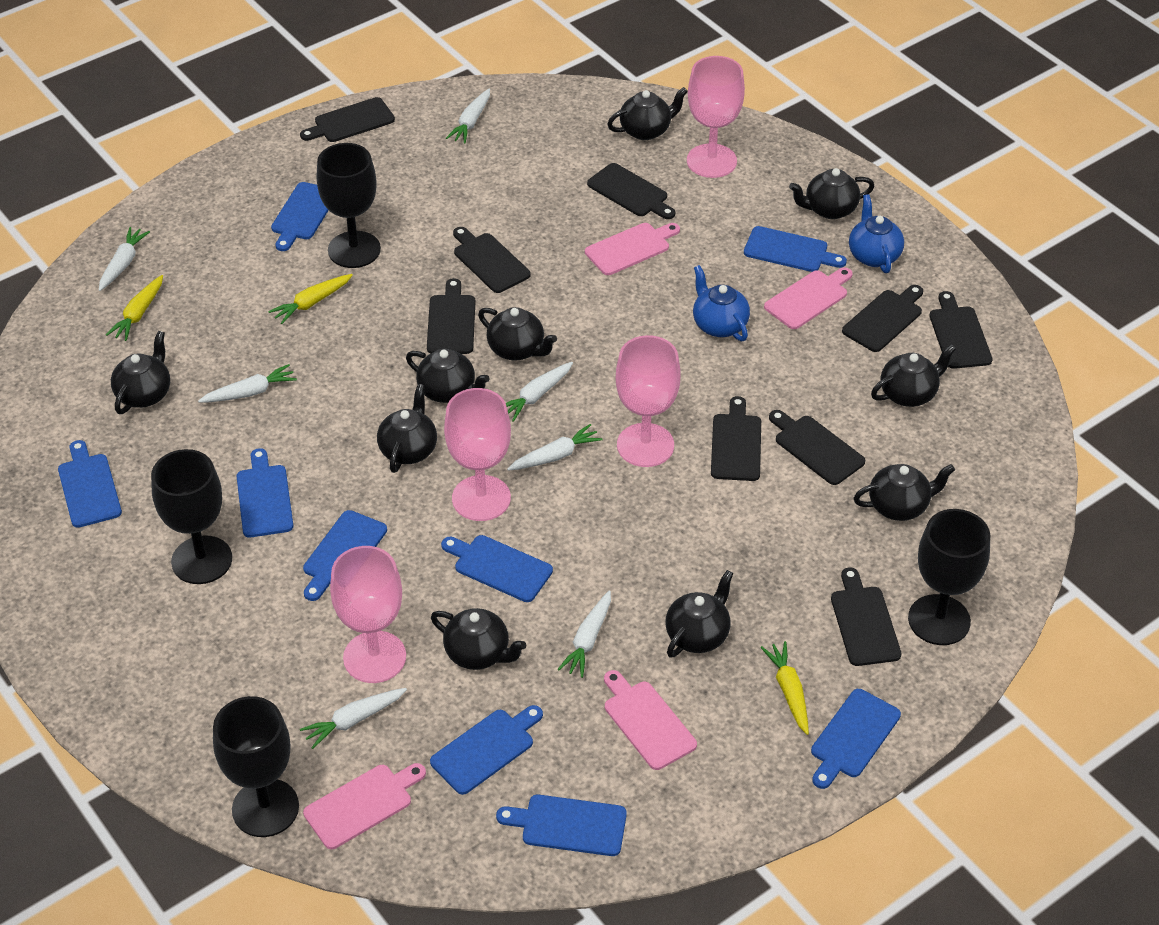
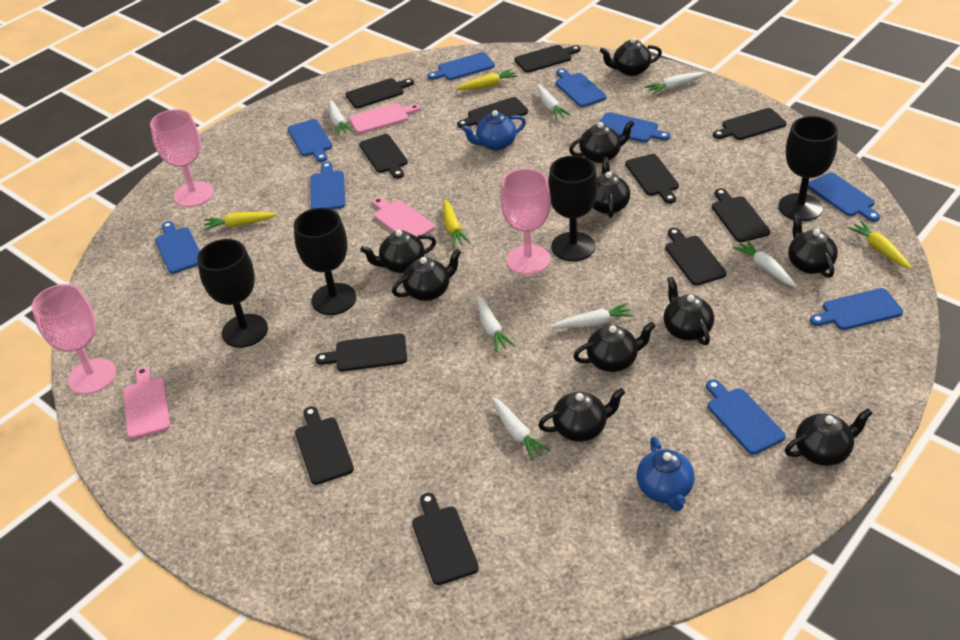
black cutting board: [300,97,395,142] [427,278,475,354] [453,227,531,293] [587,163,675,219] [711,396,761,481] [769,410,865,485] [831,568,901,666] [842,285,923,352] [929,291,993,369] = 9 -> [295,406,354,485] [315,333,407,372] [346,78,414,108] [359,134,408,179] [412,493,479,585] [457,97,528,128] [515,45,581,73] [625,154,679,204] [665,228,727,286] [712,188,770,242] [713,108,787,140] = 11
pink cutting board: [303,763,426,849] [585,223,680,275] [604,670,697,770] [764,267,853,329] = 4 -> [123,366,170,439] [349,103,420,134] [372,197,435,237] = 3
pink goblet: [330,546,406,683] [444,388,511,521] [616,335,681,467] [687,56,745,178] = 4 -> [31,284,116,394] [150,109,214,207] [500,168,551,275] = 3
yellow carrot: [106,275,163,341] [268,274,353,324] [760,641,809,735] = 3 -> [204,212,277,231] [443,199,471,247] [456,69,518,90] [848,221,912,269] = 4

